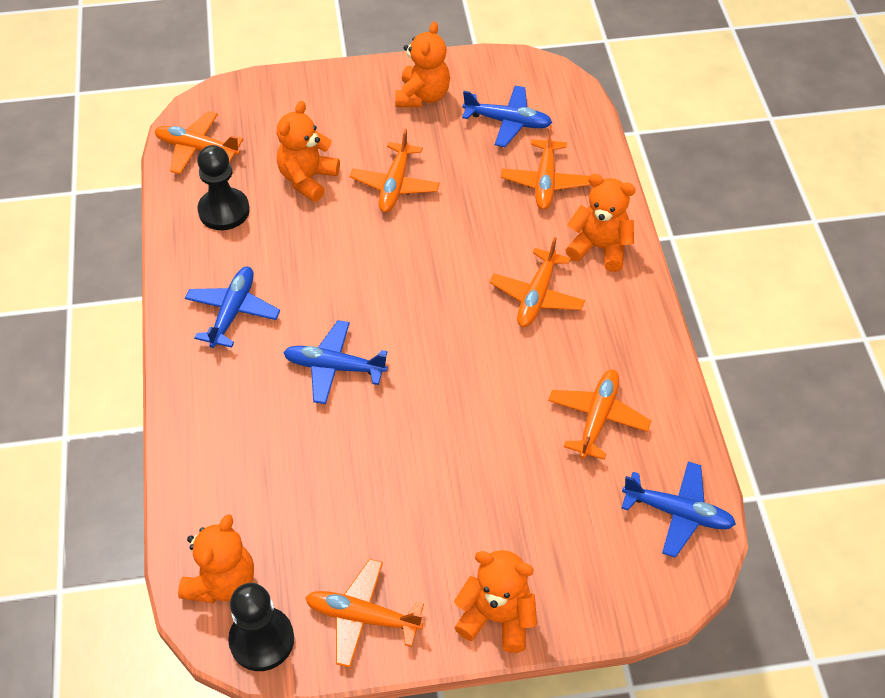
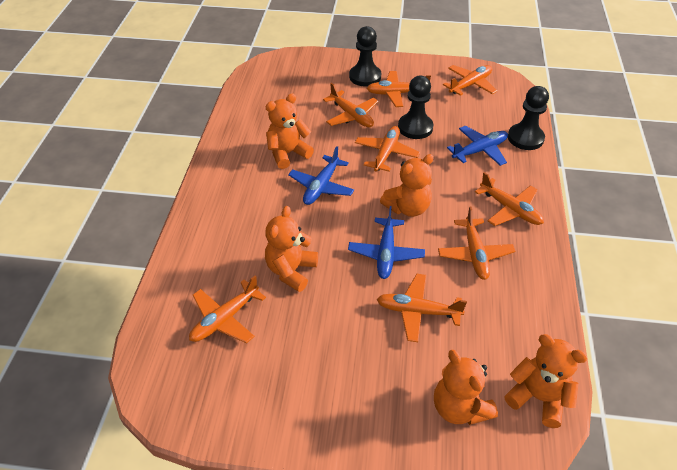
black pawn: [197,145,250,230] [228,583,294,671] = 2 -> [349,26,381,86] [398,76,433,139] [508,86,549,150] = 3
blue plane: [185,267,280,348] [283,320,388,404] [462,86,552,147] [621,461,736,558] = 4 -> [288,146,354,205] [348,206,425,279] [447,126,508,166] = 3
orange plane: [155,111,244,174] [305,559,424,668] [350,129,440,213] [490,237,585,327] [501,125,591,210] [548,369,651,460] = 6 -> [189,275,266,343] [323,83,378,127] [355,126,420,172] [367,71,431,107] [377,274,467,342] [438,206,515,280] [443,65,497,96] [475,172,544,226] = 8

